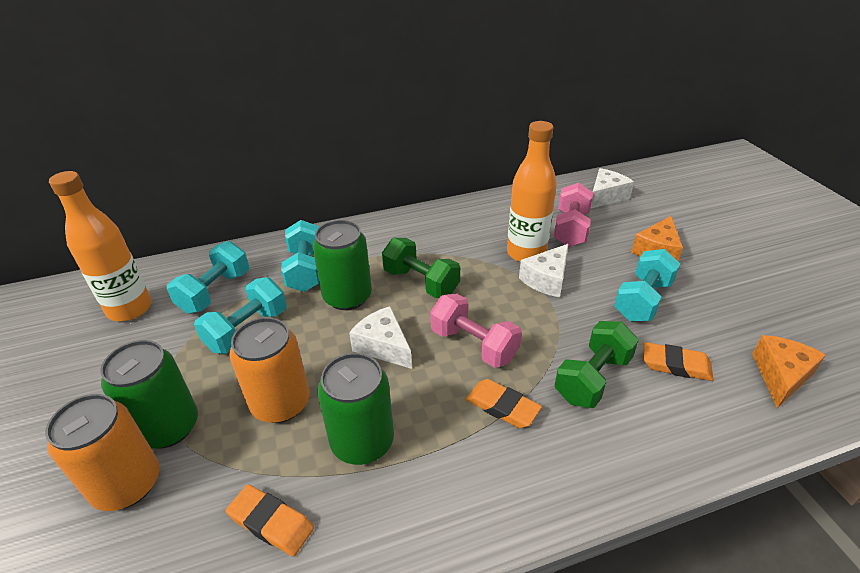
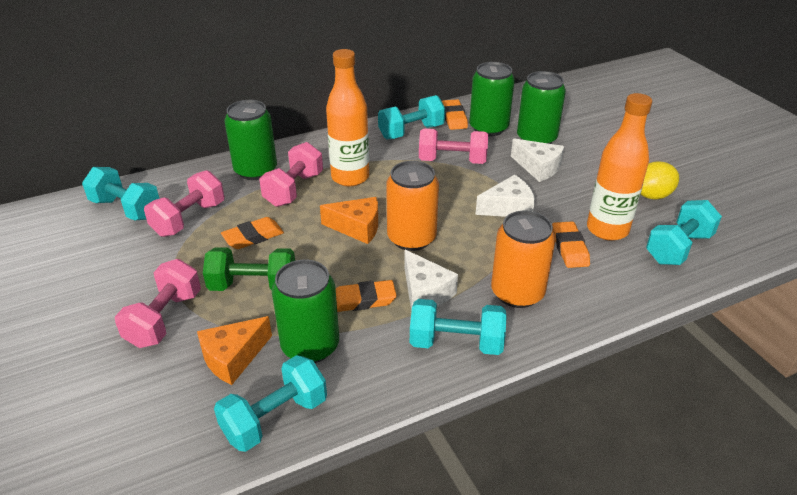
green can: [100,340,198,449] [312,220,372,310] [317,353,394,465] = 3 -> [224,100,277,180] [272,260,339,363] [469,62,515,136] [517,71,566,144] = 4
green dumbbell: [382,238,460,298] [555,321,639,408] = 2 -> [203,247,295,291] = 1
orange eraser: [226,484,314,556] [466,379,542,428] [644,342,713,381] = 3 -> [221,217,284,249] [336,280,397,312] [442,99,468,130] [552,221,590,268] = 4
pink dumbbell: [430,293,522,368] [554,183,593,247] = 2 -> [115,259,201,348] [144,170,224,237] [259,142,323,207] [419,128,488,164] = 4
turquoise dumbbell: [167,241,249,314] [194,277,287,353] [281,220,319,292] [614,249,680,321] = 4 -> [82,167,160,221] [214,355,327,452] [378,95,445,139] [410,299,507,355] [646,200,722,265] = 5
yellow lemon: none = 0 -> [641,161,679,199] = 1

